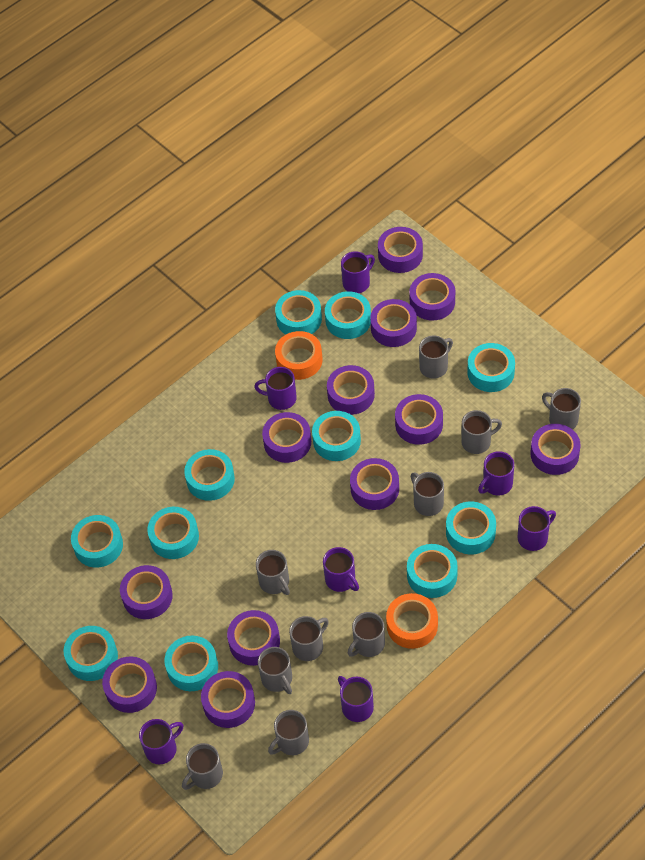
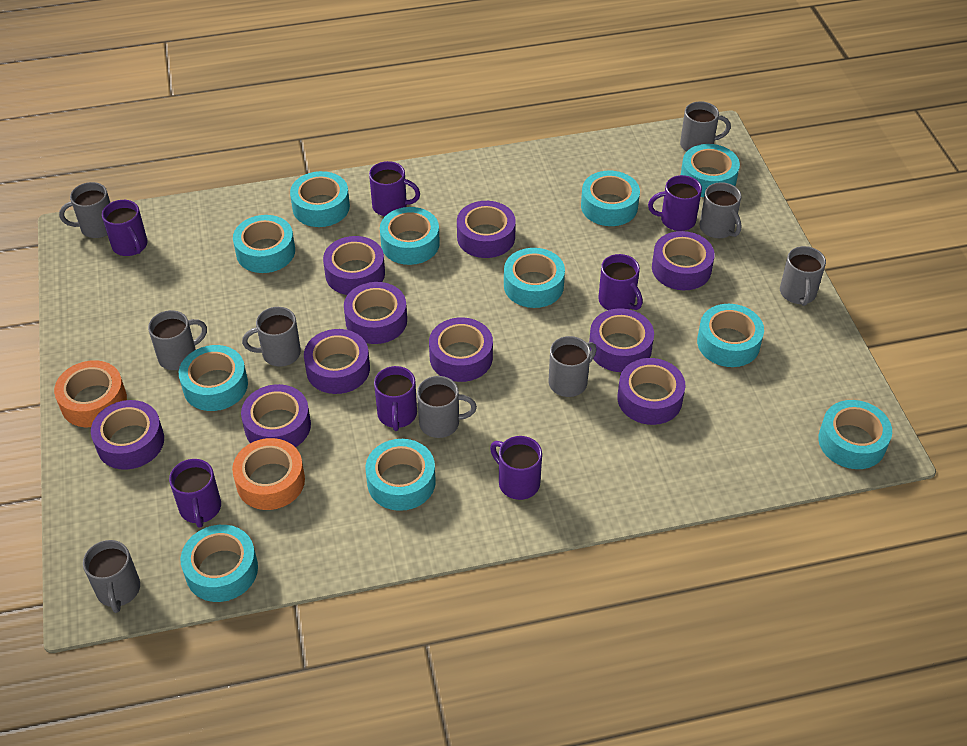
grey mug: [182,743,223,790] [256,550,290,595] [258,647,292,694] [268,710,309,755] [289,616,329,661] [348,612,385,657] [411,472,444,516] [419,335,453,379] [461,410,502,454] [542,388,581,430] = 10 -> [59,182,110,238] [83,540,140,613] [148,310,207,370] [242,307,301,367] [417,376,477,438] [548,336,596,397] [680,101,731,152] [700,182,741,238] [780,246,826,306] = 9
purple tape: [102,656,157,713] [120,565,173,619] [201,671,255,728] [227,610,280,666] [262,412,311,463] [327,365,375,415] [350,458,399,510] [370,299,417,347] [378,227,423,273] [395,394,443,445] [409,273,455,320] [530,424,580,475] = 12 -> [91,400,164,470] [241,384,311,447] [304,329,370,394] [323,236,385,295] [344,282,407,344] [429,317,493,382] [457,201,516,258] [589,308,654,372] [617,358,685,425] [652,231,715,290] = 10

